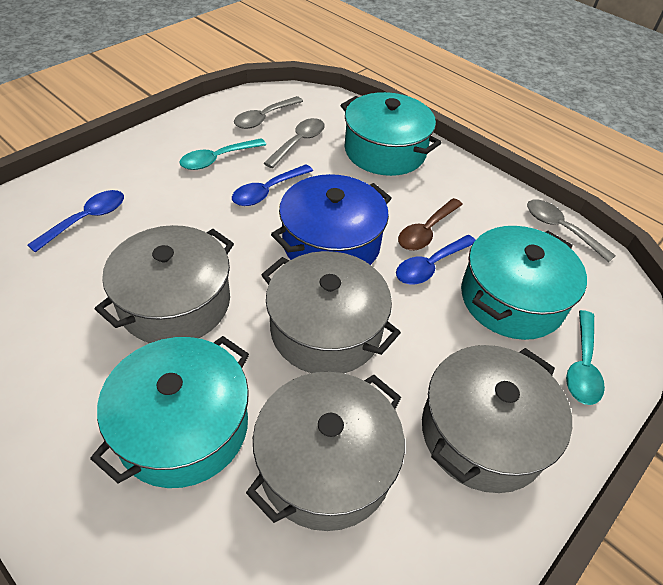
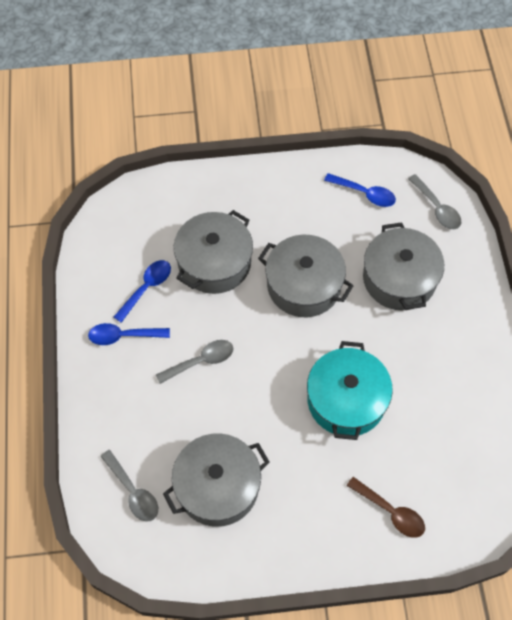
blue pot: [271,174,392,265] = 1 -> none = 0
turquoise pot: [90,336,249,488] [341,92,442,176] [461,226,587,340] = 3 -> [307,341,393,440] = 1
turquoise spoon: [179,138,266,170] [566,310,605,405] = 2 -> none = 0

